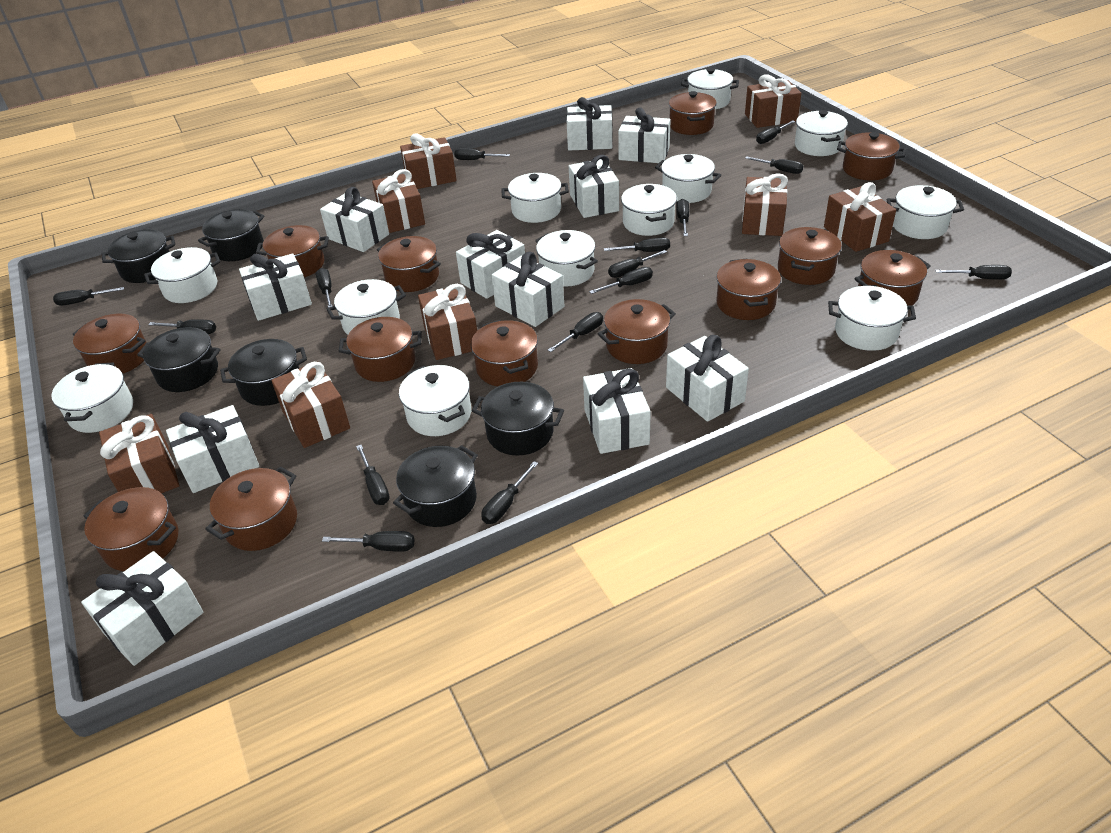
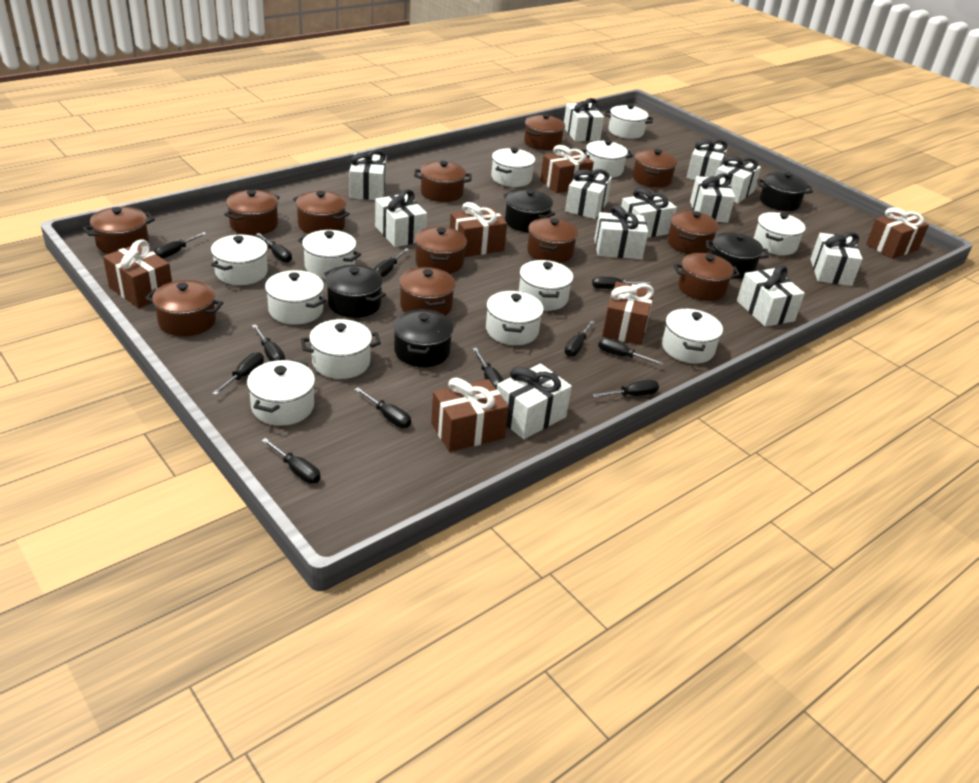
black pot: [102,230,175,283] [137,327,221,392] [198,209,264,261] [220,339,307,406] [393,445,478,527] [472,382,564,456] = 6 -> [324,265,386,318] [393,309,454,367] [503,190,555,232] [706,233,769,278] [757,172,813,211] = 5
black screwdriver: [53,287,124,306] [148,319,216,334] [316,268,332,307] [322,531,415,552] [356,445,390,505] [454,148,510,160] [481,461,538,524] [548,312,603,352] [589,267,653,294] [604,238,670,252] [608,250,667,278] [676,199,689,236] [745,156,803,174] [756,120,795,144] [935,265,1012,279] = 15 -> [154,232,207,259] [212,352,264,395] [252,325,285,362] [256,233,292,263] [261,438,321,484] [355,388,411,428] [374,248,409,277] [473,348,504,389] [564,320,595,357] [592,277,652,289] [592,380,659,398] [598,338,664,365] = 12
brown gift: [99,414,180,493] [271,362,350,448] [372,169,425,233] [400,134,457,189] [418,284,477,360] [742,173,788,236] [745,74,801,128] [824,182,896,252] = 8 -> [103,239,172,308] [431,378,509,452] [450,202,507,257] [540,145,594,193] [602,282,654,345] [866,207,929,259] = 6
brown pot: [72,314,147,373] [84,487,178,571] [205,466,297,551] [256,225,329,277] [339,317,422,382] [377,236,441,292] [471,320,538,386] [598,299,676,364] [669,91,717,135] [716,259,781,320] [778,227,842,285] [837,132,906,181] [854,250,930,306] = 13 -> [83,207,155,254] [145,280,223,336] [224,190,280,235] [293,191,350,234] [399,267,455,316] [414,161,472,202] [415,227,467,274] [524,114,565,150] [527,218,578,263] [633,149,677,187] [668,211,719,254] [674,253,740,301] = 12
white gift: [81,551,203,666] [166,405,259,493] [239,253,312,321] [320,187,389,252] [456,230,525,299] [491,252,564,327] [566,97,613,151] [569,155,619,218] [583,368,651,454] [618,107,671,163] [666,335,749,422] = 11 -> [349,150,387,200] [375,189,427,247] [497,364,572,439] [564,98,604,141] [565,169,612,219] [594,205,648,259] [621,188,677,238] [687,139,728,180] [690,173,735,223] [715,156,761,203] [737,266,805,327] [810,232,863,286] = 12

